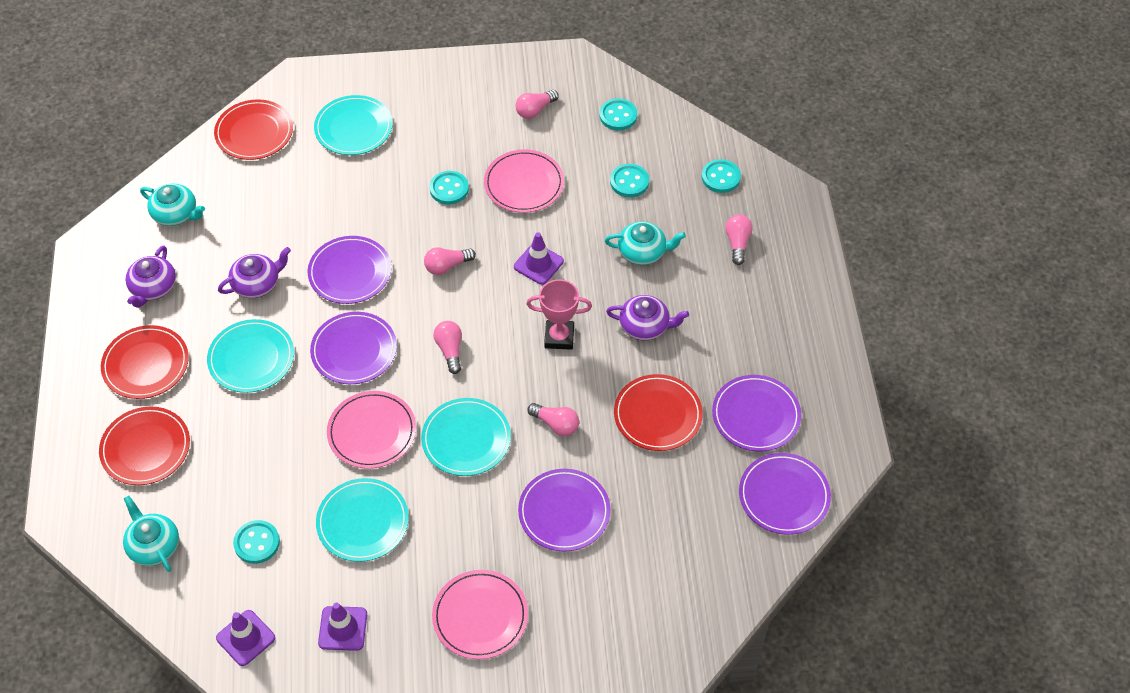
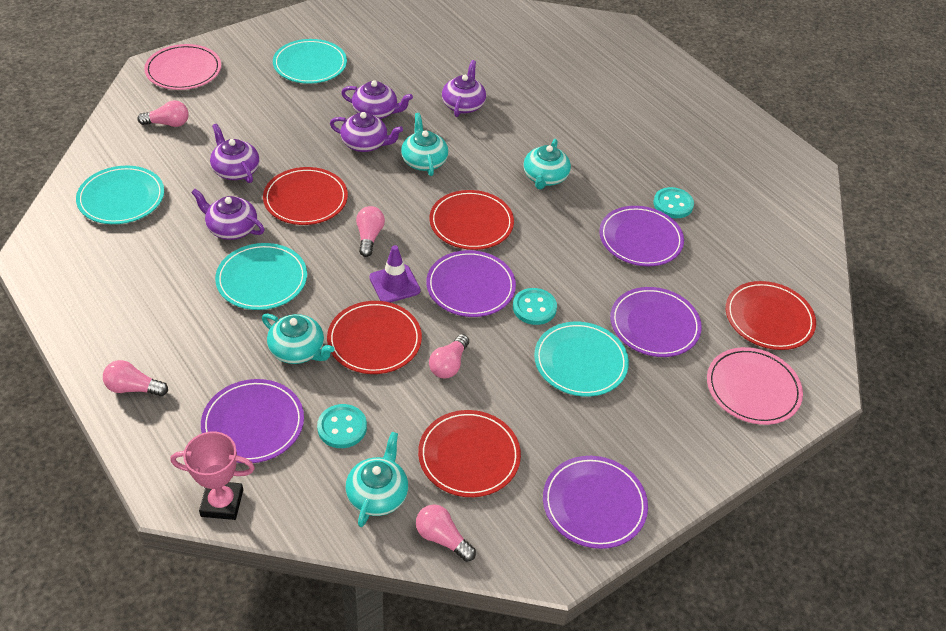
pink plate: [327,391,416,469] [432,570,528,659] [484,150,564,213] = 3 -> [144,44,221,90] [707,347,803,425] = 2
purple teapot: [126,246,176,308] [218,247,291,298] [606,295,689,341] = 3 -> [191,189,264,240] [210,123,259,183] [330,112,403,152] [341,80,413,119] [442,60,486,117] = 5
purple traffic cone: [216,610,275,666] [318,603,367,651] [514,232,564,285] = 3 -> [369,245,421,303] = 1
red plate: [99,407,190,485] [101,325,189,399] [214,99,293,160] [614,374,703,451] = 4 -> [263,167,348,225] [327,301,422,374] [418,410,521,497] [429,190,514,250] [726,281,816,350] = 5
turquoise button: [233,520,280,564] [429,171,469,204] [600,99,637,130] [610,164,649,197] [702,159,741,193] = 5 -> [317,404,367,448] [513,288,557,325] [653,187,694,218] = 3
turquoise teapot: [123,496,179,572] [140,184,205,226] [605,222,686,265] = 3 -> [262,314,334,364] [345,432,408,527] [401,113,448,176] [523,139,571,190] = 4

